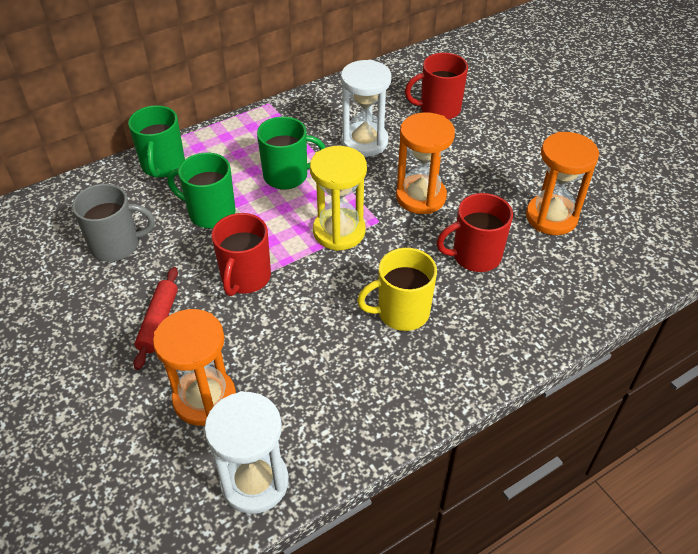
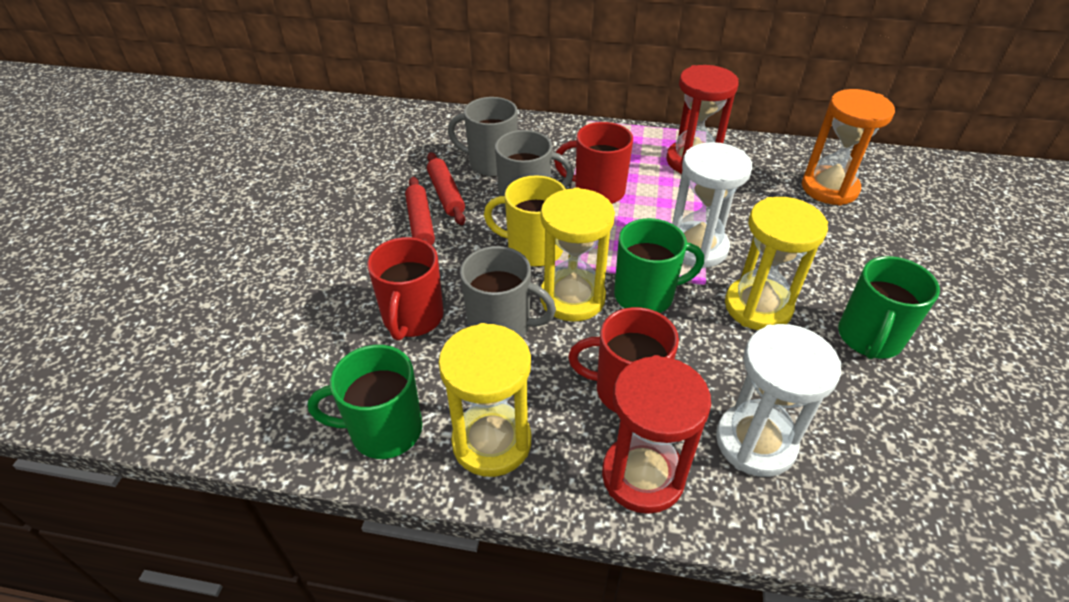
grey mug: [72,184,155,262] = 1 -> [448,97,518,177] [460,246,556,338] [495,130,574,209] = 3
orange hourglass: [153,309,236,426] [396,112,455,214] [526,132,599,235] = 3 -> [802,89,895,206] = 1
red hourglass: none = 0 -> [602,355,711,514] [666,65,739,174] = 2
red rolling pin: [133,267,178,370] = 1 -> [405,177,435,245] [427,152,465,225] = 2
yellow hourglass: [310,146,367,251] = 1 -> [438,323,531,477] [540,188,615,322] [725,197,828,330] = 3

